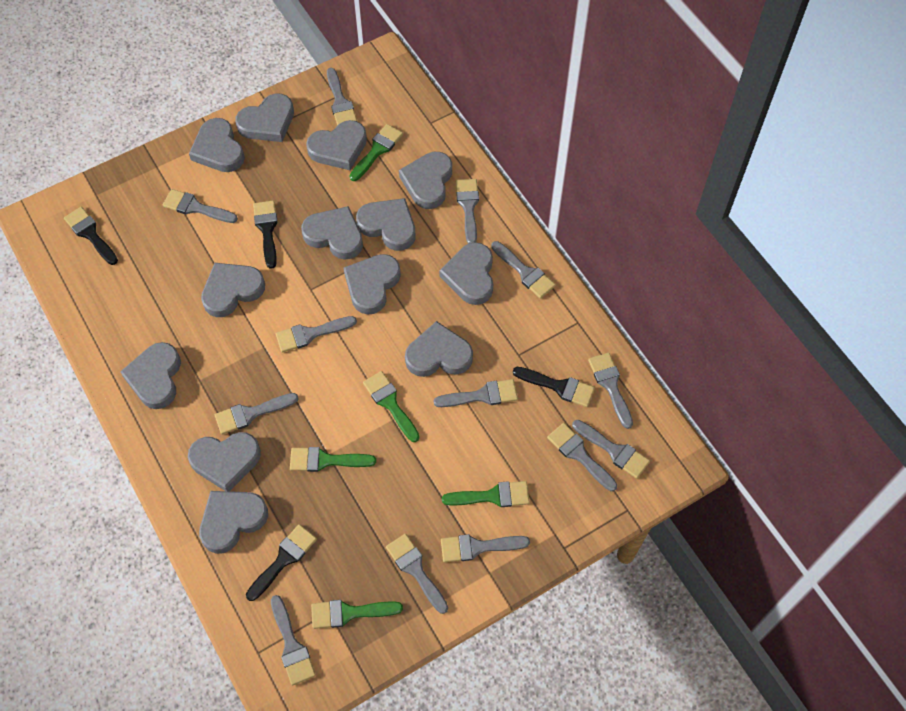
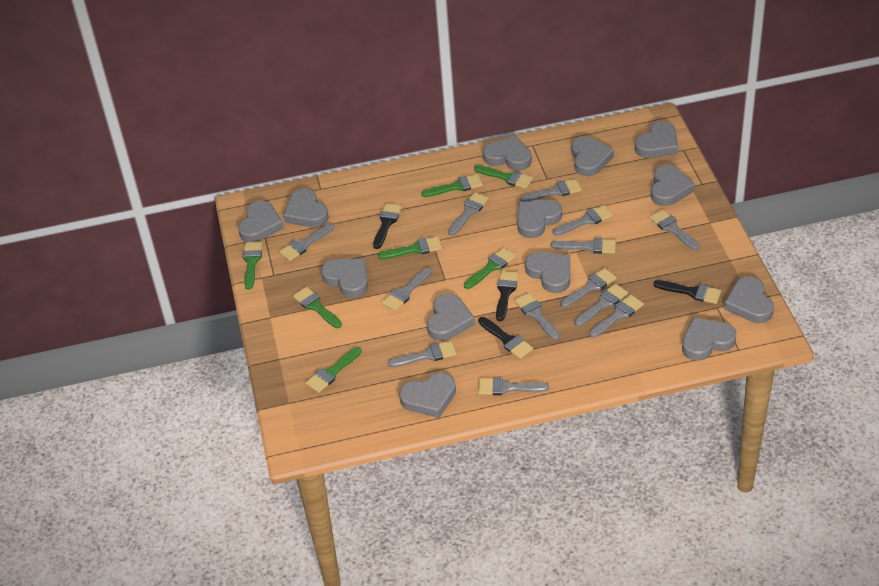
green brush: [290,447,376,472] [311,600,403,629] [350,124,403,181] [363,371,420,442] [442,481,530,507] = 5 -> [243,242,263,290] [293,287,342,328] [305,347,362,393] [378,236,442,259] [421,174,483,197] [464,248,516,289] [474,165,533,189] = 7

